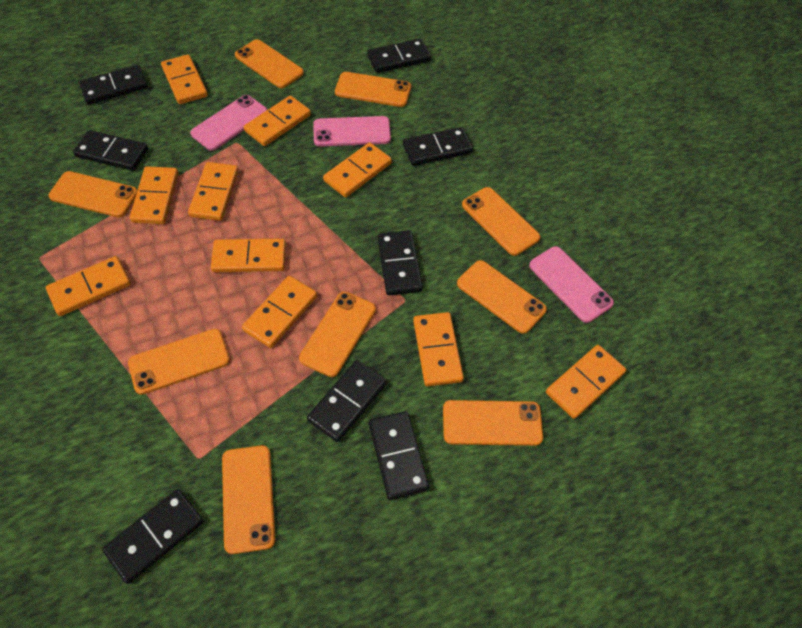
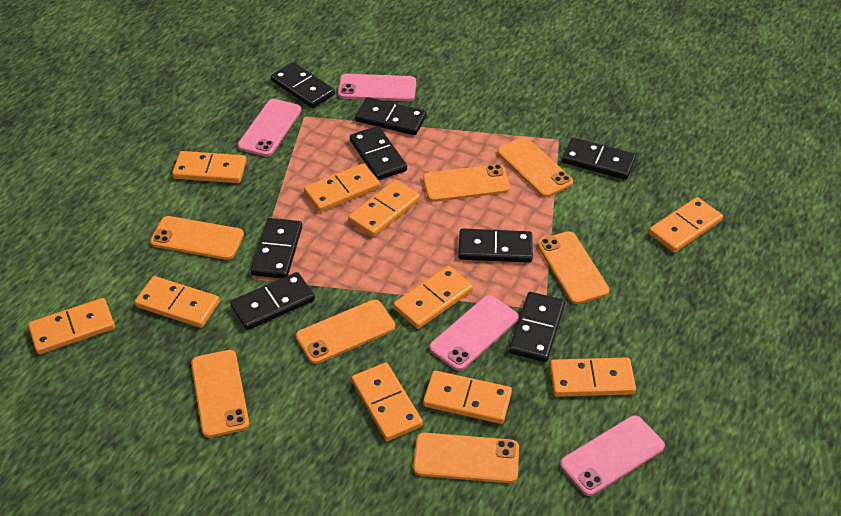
orange phone: [48,171,137,217] [128,329,230,395] [222,445,275,554] [235,39,304,88] [299,291,376,377] [335,72,411,107] [443,400,543,446] [457,260,547,334] [462,187,540,256] = 9 -> [150,216,244,260] [191,350,249,438] [296,300,395,364] [413,433,519,483] [423,164,510,202] [497,137,573,197] [537,231,610,304] = 7
pink phone: [190,95,267,151] [313,116,391,147] [529,246,614,323] = 3 -> [238,99,302,157] [338,74,416,101] [429,295,519,371] [560,416,665,496] = 4

